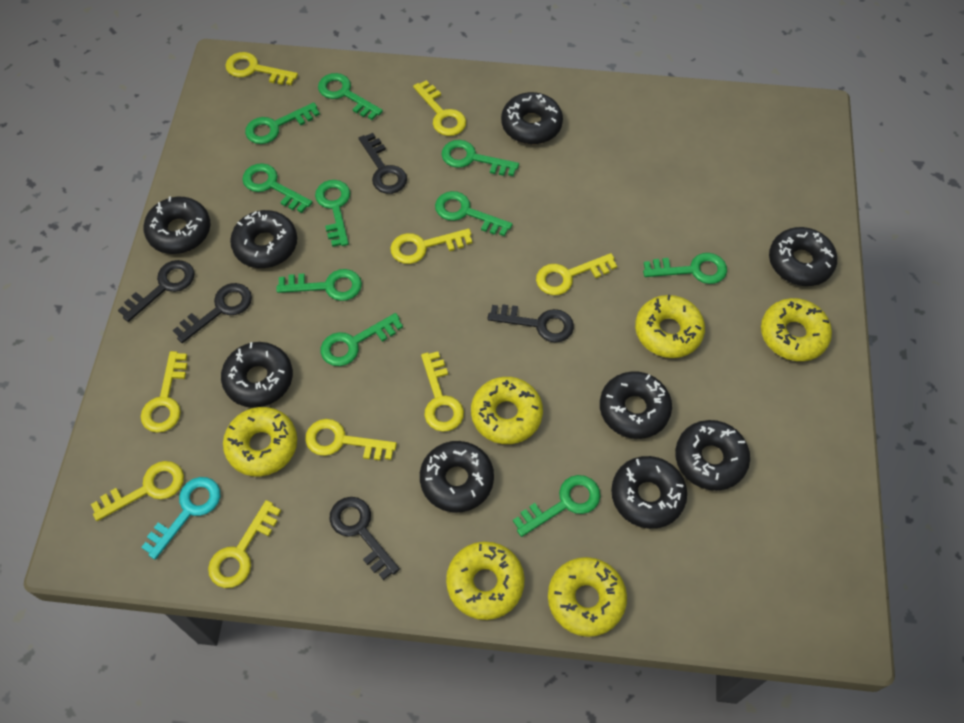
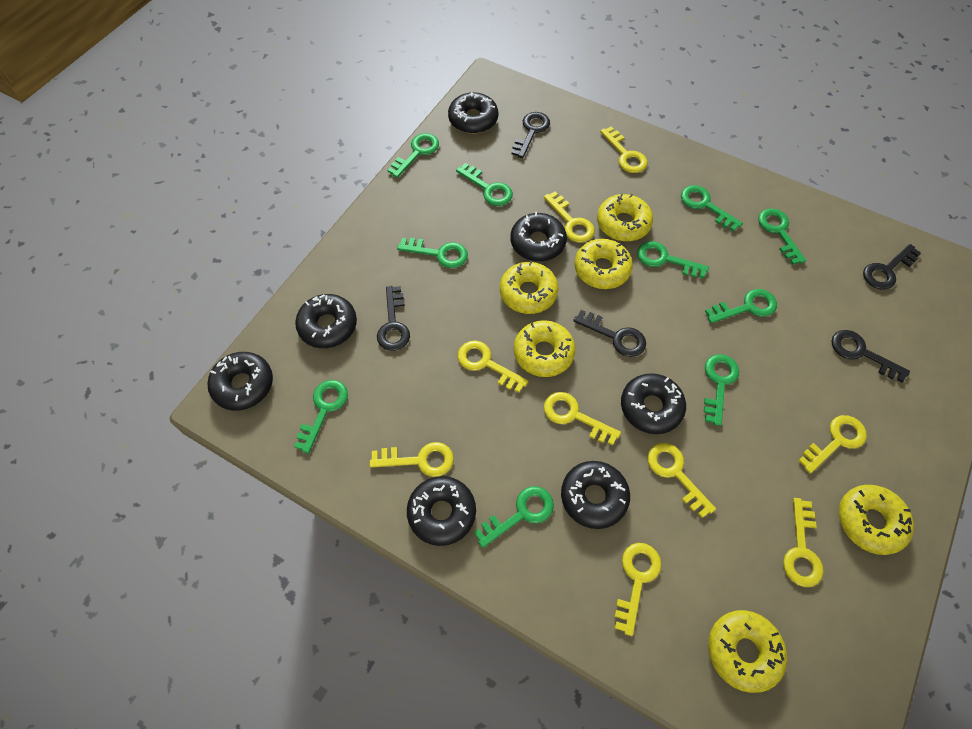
black donut: [144,196,210,254] [221,342,293,408] [230,210,297,268] [420,441,494,513] [501,92,563,144] [600,371,672,439] [611,456,687,529] [675,420,750,491] [769,227,837,286] = 9 -> [208,352,273,411] [295,294,357,348] [407,476,476,546] [448,92,498,134] [511,212,567,261] [561,461,630,529] [621,373,686,434] = 7
turquoise key: [141,477,220,560] = 1 -> none = 0

